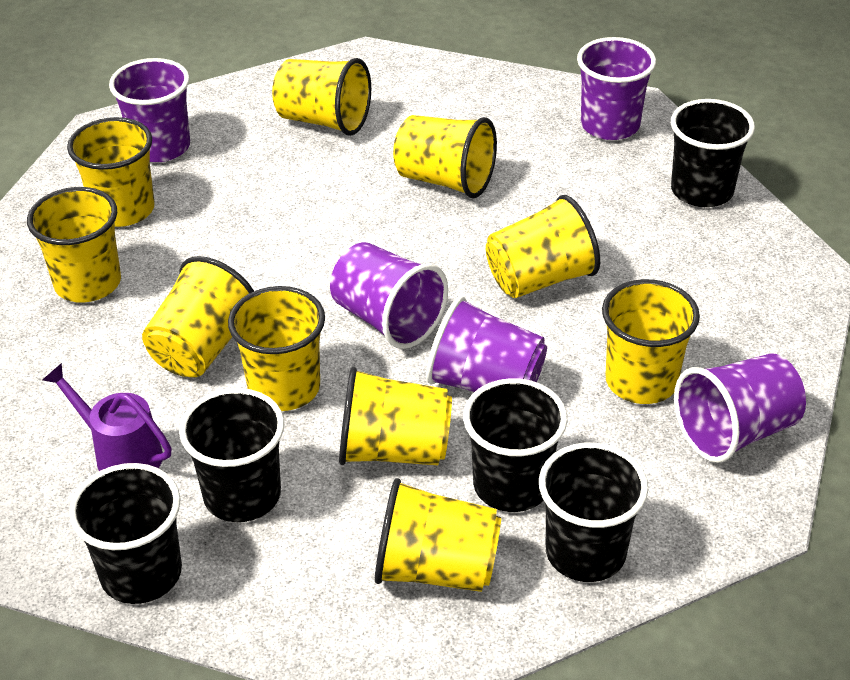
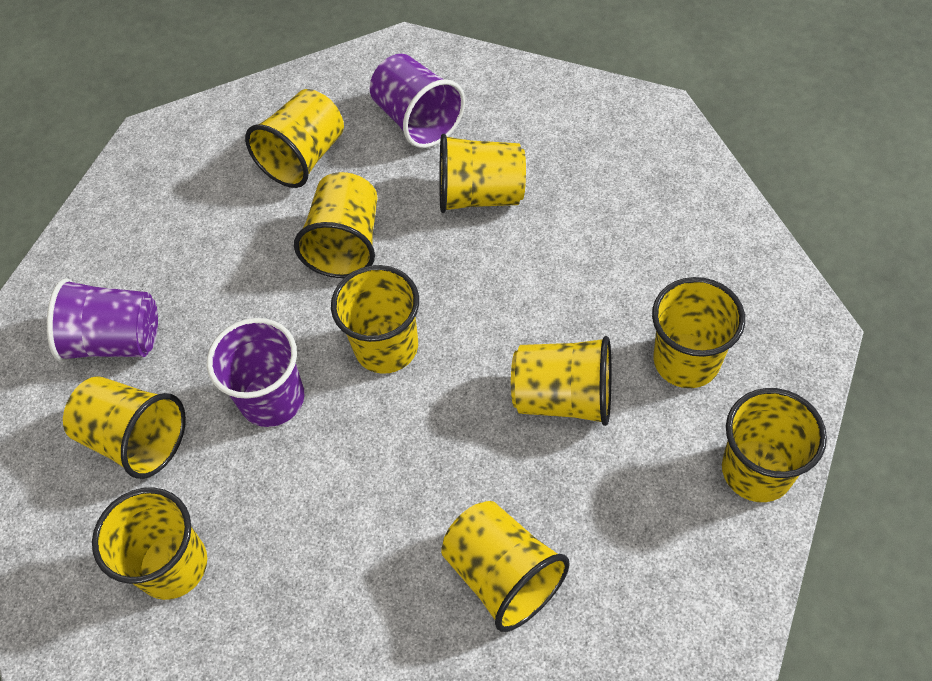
black cup: [69,463,182,604] [179,388,284,522] [463,378,568,512] [539,443,648,582] [671,99,755,207] = 5 -> none = 0
purple cup: [109,58,190,162] [330,242,448,349] [426,296,547,392] [577,37,656,140] [674,354,806,463] = 5 -> [47,278,158,362] [207,318,304,427] [370,54,465,148] = 3
purple watering can: [43,363,171,471] = 1 -> none = 0

